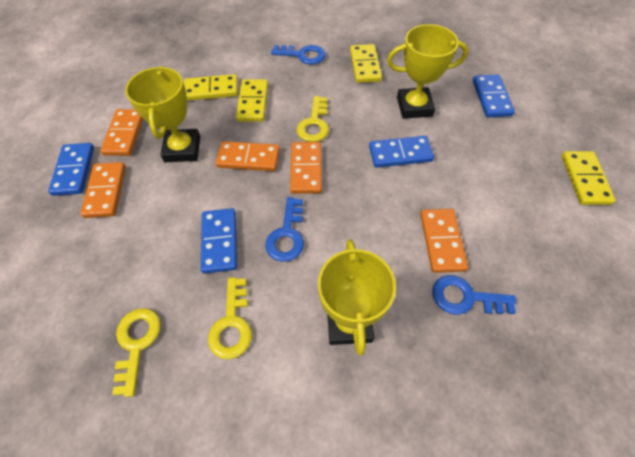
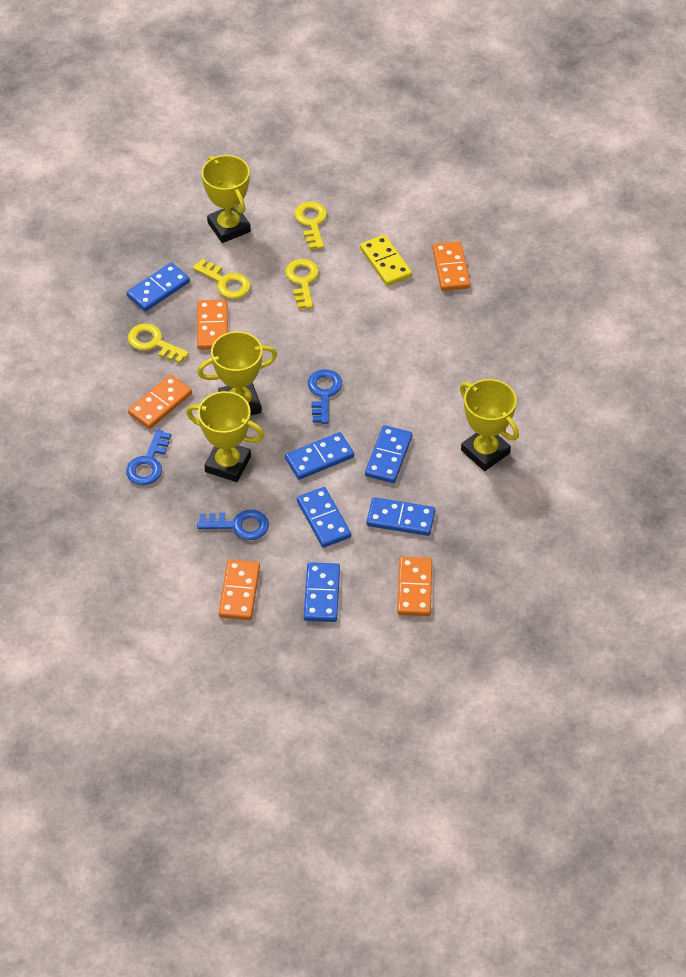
blue domino: [48,143,94,196] [201,208,237,274] [369,136,434,168] [473,74,515,117] = 4 -> [127,263,190,311] [285,432,354,480] [297,487,351,548] [304,562,340,622] [365,425,412,483] [367,497,435,536] = 6
yellow domino: [184,74,238,101] [236,79,268,122] [350,44,382,83] [562,151,616,205] = 4 -> [360,235,412,286] = 1
yellow key: [112,308,161,397] [208,277,252,359] [297,96,329,142] = 3 -> [128,324,189,363] [193,259,251,299] [285,259,319,309] [294,201,327,249] = 4
yellow trophy: [125,66,200,162] [318,239,396,356] [387,24,469,119] = 3 -> [186,391,264,482] [197,331,277,415] [202,155,251,243] [460,379,519,471] = 4

